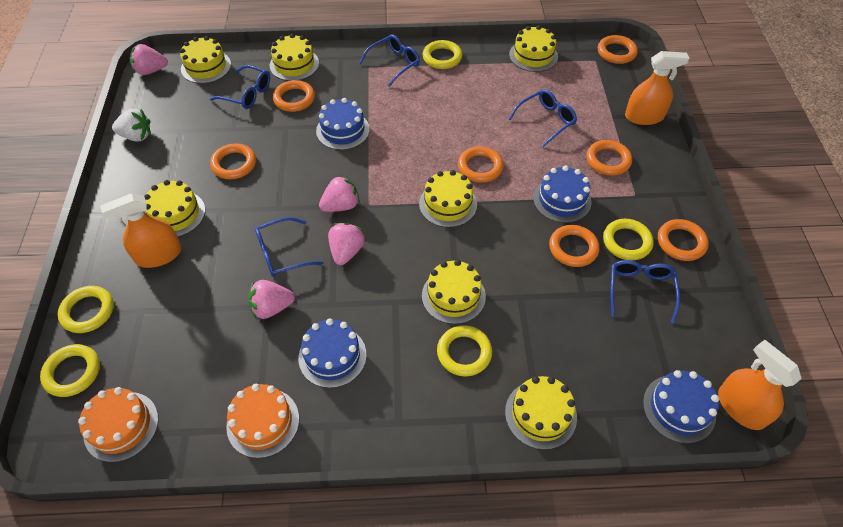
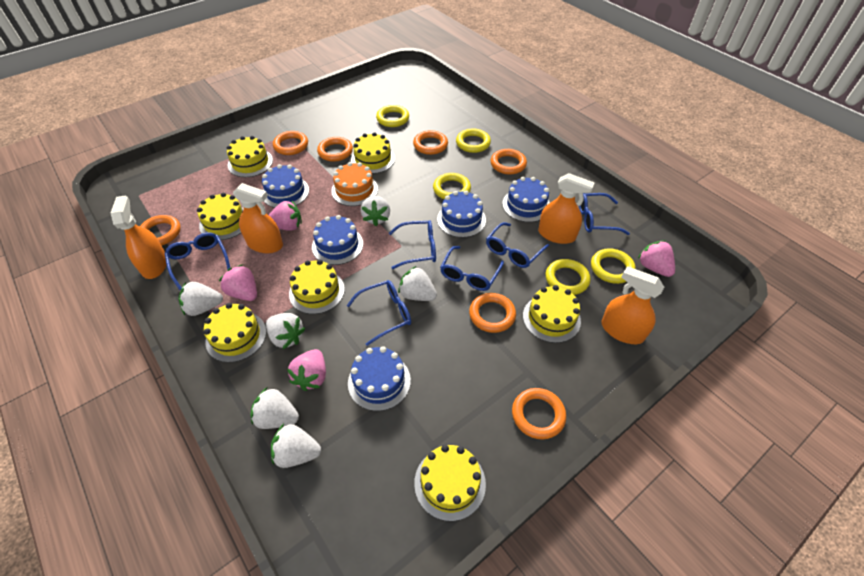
blue cake: [298,318,367,388] [316,98,370,150] [533,166,592,223] [643,370,719,444] = 4 -> [262,164,309,208] [312,215,363,265] [348,346,411,411] [437,190,486,238] [502,177,550,222] = 5
blue glasses: [210,65,271,109] [255,217,324,277] [359,34,420,86] [509,89,577,147] [611,260,680,323] = 5 -> [164,232,230,290] [347,280,411,346] [389,220,436,269] [440,246,504,291] [486,222,549,268] [579,193,630,235] = 6
orange cake: [78,387,158,462] [226,384,299,458] = 2 -> [331,162,378,206] = 1
orange spray bottle: [100,193,182,268] [625,51,690,125] [718,340,802,430] = 3 -> [111,195,166,279] [233,183,283,253] [538,173,595,244] [601,266,664,344] = 4
white strawberry: [112,109,151,141] = 1 -> [178,282,223,316] [250,387,299,429] [266,313,306,349] [271,424,321,468] [361,196,390,226] [398,266,437,301] = 6

